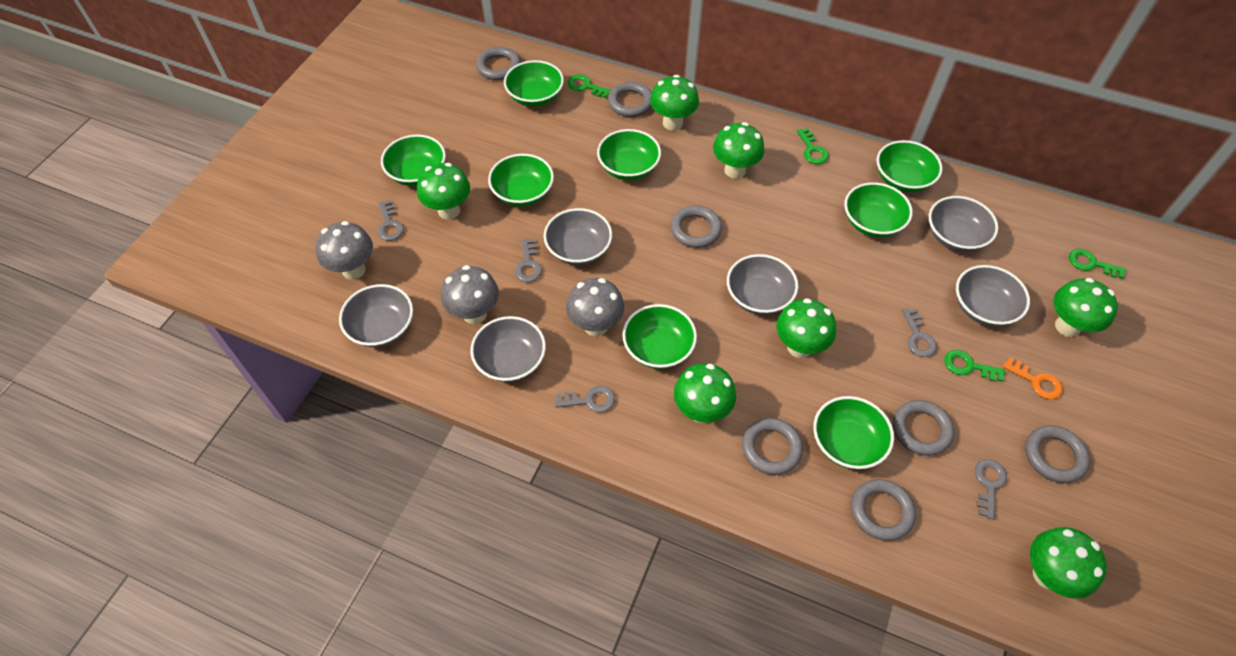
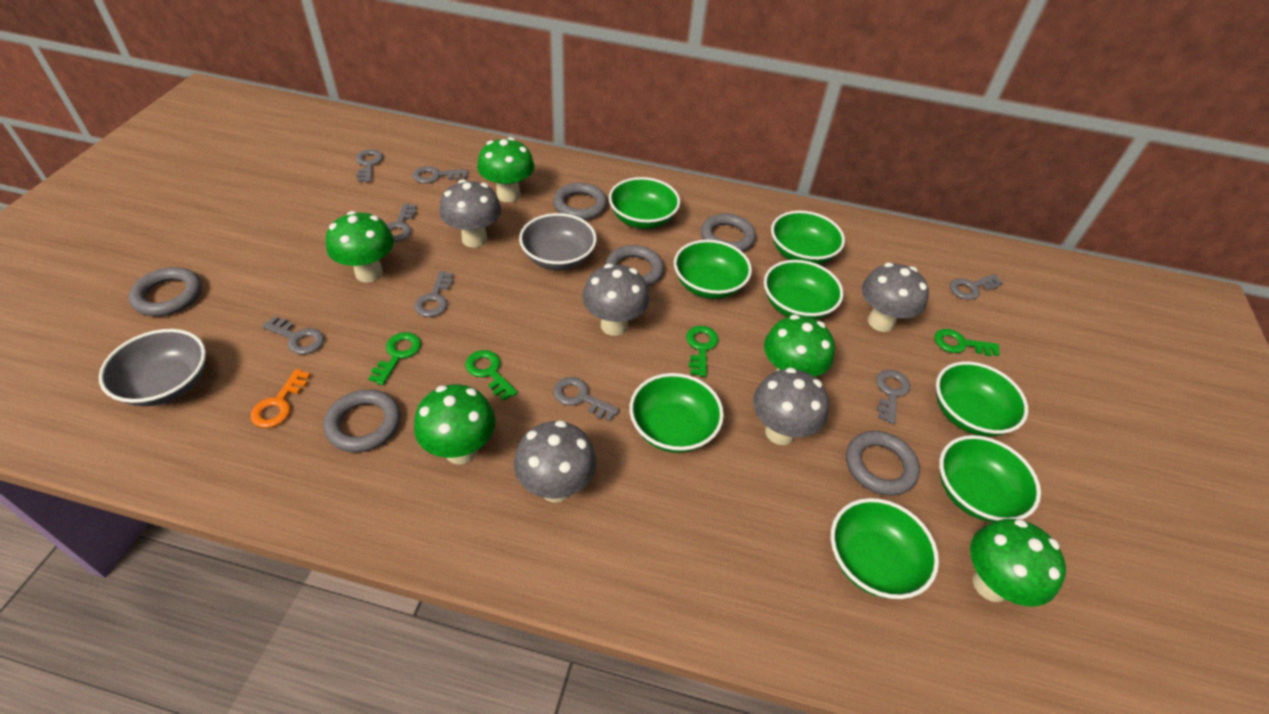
green mushroom: [417,163,470,219] [650,75,699,130] [674,363,736,424] [713,122,764,179] [776,298,836,358] [1030,527,1107,599] [1054,278,1118,337] = 7 -> [326,211,394,283] [414,384,496,465] [477,137,535,202] [764,314,835,377] [970,519,1066,606] = 5
grey bowl: [339,284,413,347] [470,316,546,382] [544,208,612,265] [727,254,798,315] [929,196,998,252] [956,265,1030,327] = 6 -> [99,329,206,406] [519,213,597,270] = 2
grey key: [377,200,404,241] [515,238,542,282] [555,386,615,413] [902,308,937,357] [975,459,1007,520] = 5 -> [262,316,324,355] [356,149,383,182] [387,203,417,242] [413,166,468,183] [414,271,453,317] [553,377,620,421] [876,370,910,424] [950,274,1003,300] = 8
grey mushroom: [316,221,373,280] [441,265,499,324] [566,278,624,336] = 3 -> [440,179,501,248] [514,420,597,503] [582,264,650,336] [753,367,829,445] [862,263,929,332] = 5
grey ring: [476,47,521,80] [608,82,652,117] [670,206,722,248] [742,418,803,475] [851,479,916,541] [893,400,954,456] [1025,425,1090,483] = 7 -> [129,267,202,316] [324,389,401,453] [553,183,607,220] [605,245,664,287] [701,214,756,252] [846,431,920,496] = 6

